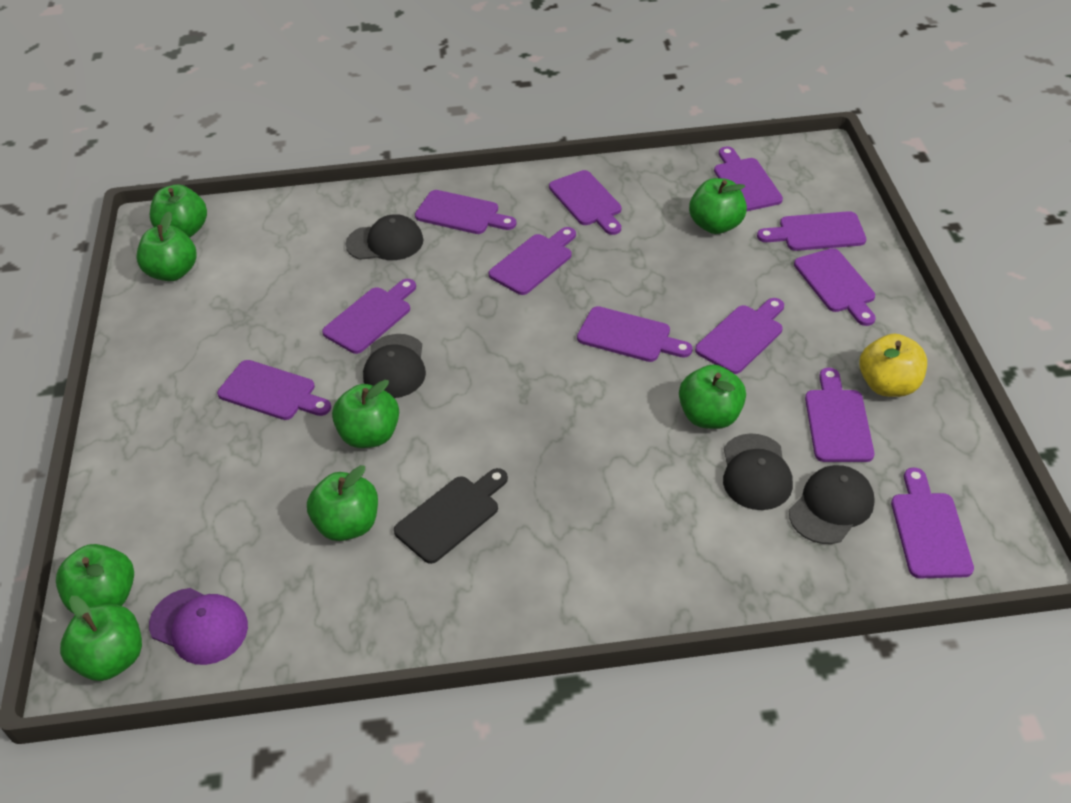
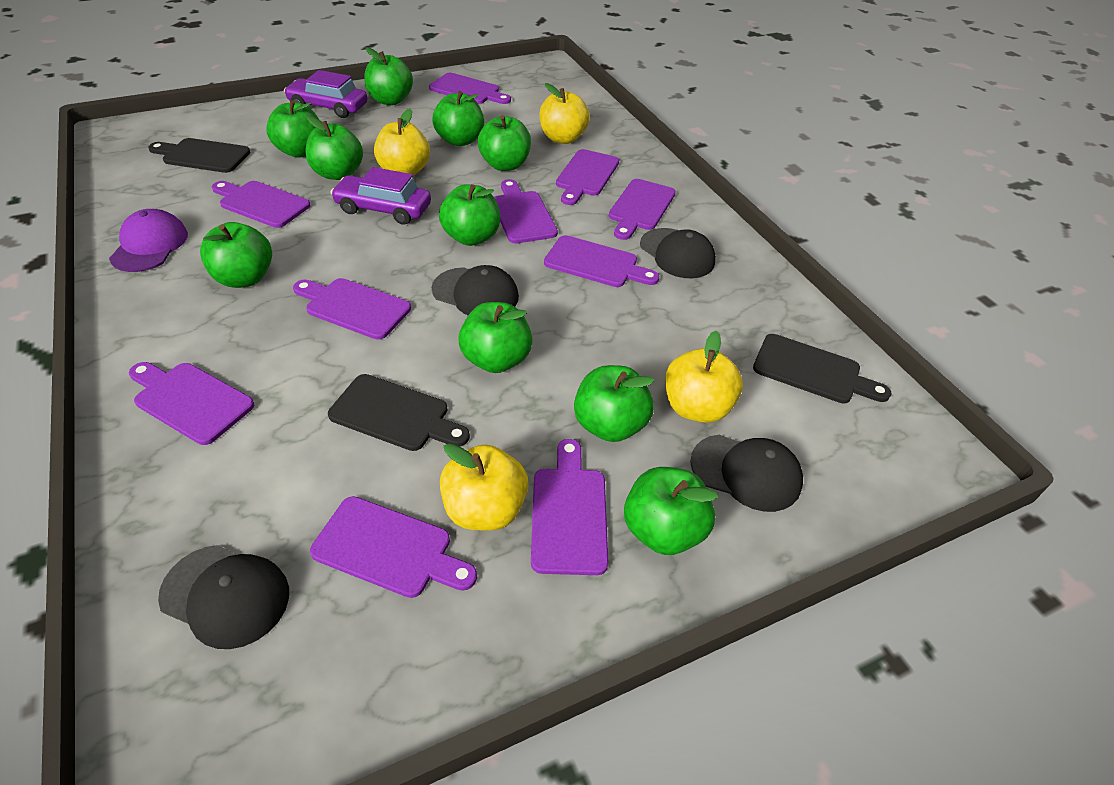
black cutting board: [394,468,508,564] = 1 -> [148,138,251,173] [328,374,470,451] [753,334,891,404] = 3
green apple: [56,544,134,613] [60,596,142,681] [137,211,196,281] [150,184,207,238] [307,465,378,541] [332,380,399,448] [679,365,746,429] [689,178,747,234] = 8 -> [200,222,272,288] [266,100,319,158] [305,115,363,180] [364,47,413,105] [432,91,484,146] [439,184,500,246] [458,302,533,373] [478,115,531,171] [574,365,654,442] [624,467,718,555] = 10
purple car: none = 0 -> [284,70,367,118] [330,167,431,225] = 2
purple cutting board: [217,360,331,420] [322,279,416,354] [415,190,516,234] [489,227,576,295] [549,170,621,235] [577,306,693,362] [695,298,784,374] [714,146,783,211] [757,211,866,251] [794,248,876,326] [805,368,874,462] [891,467,974,578] = 12 -> [129,362,254,445] [212,181,311,228] [293,278,411,340] [310,496,477,598] [429,73,511,104] [494,179,558,244] [531,439,608,575] [544,235,659,287] [556,149,619,205] [609,179,676,240] = 10
yellow apple: [859,333,927,397] = 1 -> [374,109,430,175] [440,443,529,531] [539,83,590,144] [665,331,743,423] = 4

